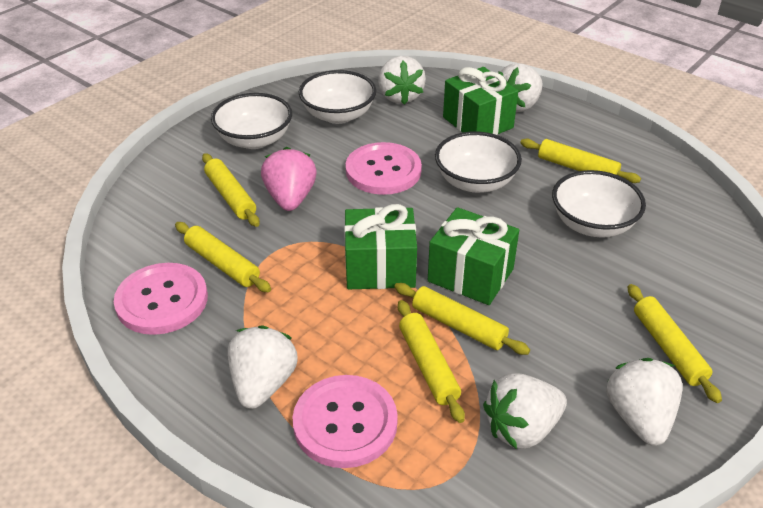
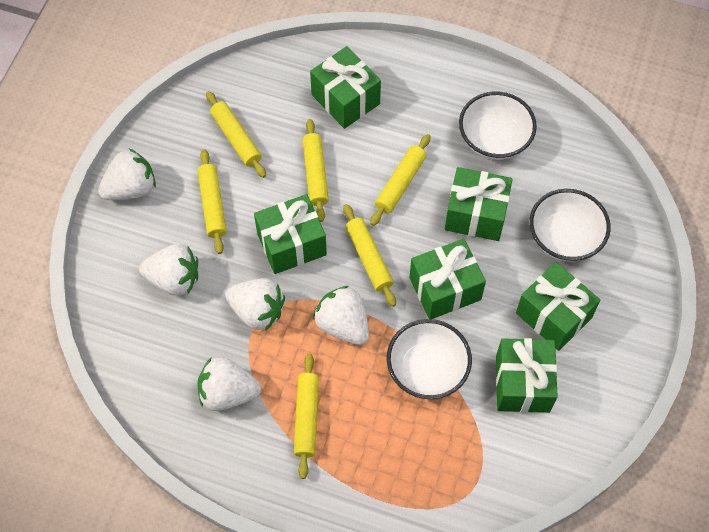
green gift: [344,204,417,289] [428,207,519,305] [443,67,518,135] = 3 -> [254,194,327,274] [310,46,381,129] [409,239,486,319] [445,167,513,241] [496,338,558,413] [516,262,600,351] = 6
pink button: [114,263,208,335] [293,375,398,468] [346,142,422,195] = 3 -> none = 0
pink strawberry: [261,147,317,211] = 1 -> none = 0
white bowl: [211,93,292,149] [299,70,376,124] [435,132,522,193] [552,170,646,238] = 4 -> [387,319,472,399] [459,91,537,160] [530,189,611,262] = 3

